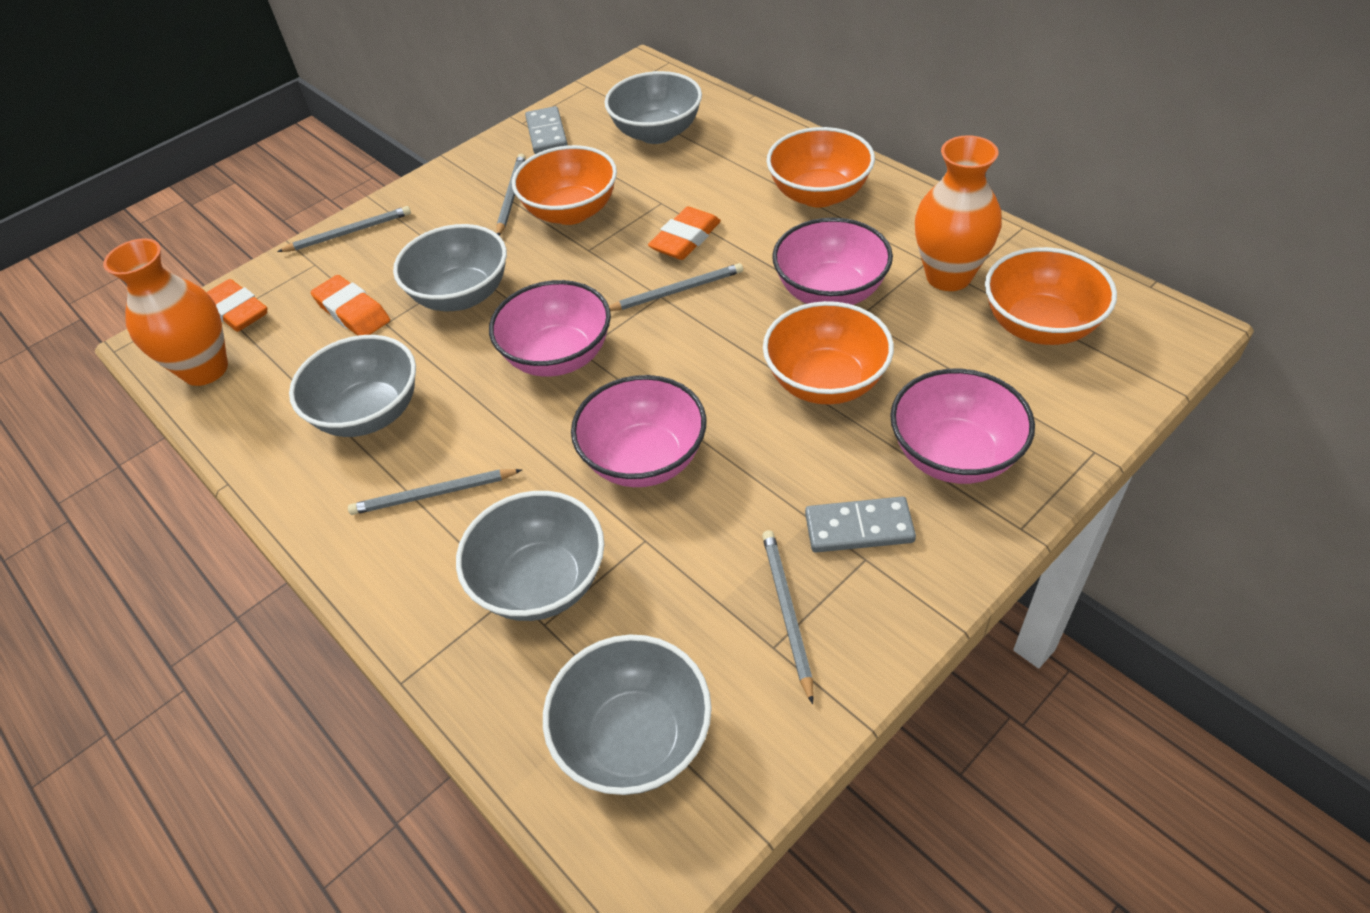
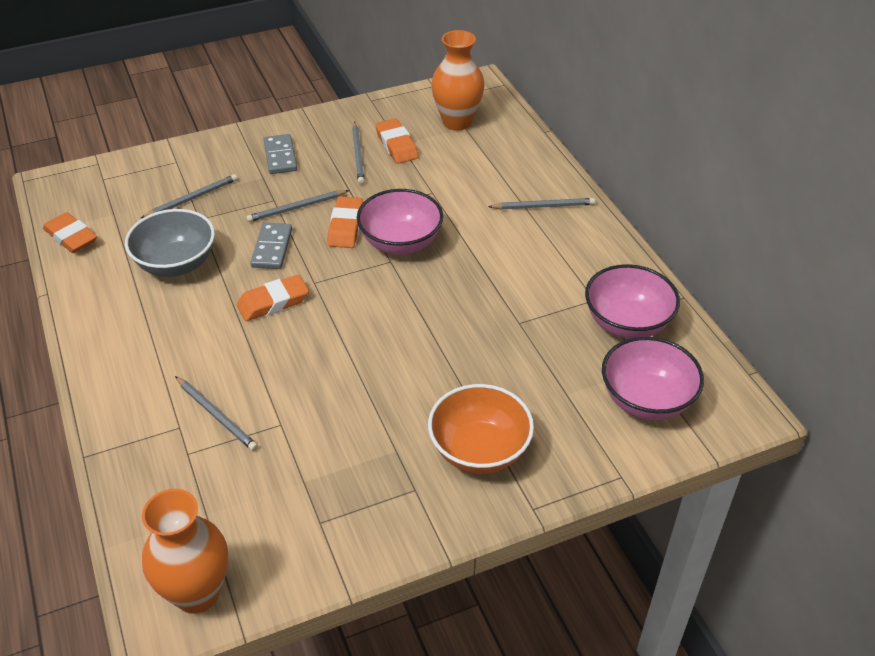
grey bowl: [289,335,416,437] [393,224,507,311] [456,491,604,621] [543,635,712,795] [605,71,702,144] = 5 -> [125,209,215,277] = 1
orange bowl: [512,145,617,225] [763,301,894,405] [767,127,875,208] [985,247,1117,345] = 4 -> [428,384,534,474] = 1
orange eraser: [206,279,267,332] [311,275,390,336] [648,206,721,260] = 3 -> [43,212,97,253] [237,275,309,321] [327,197,363,248] [375,118,418,164] = 4
pink bowl: [489,280,611,377] [571,375,706,487] [772,218,893,305] [890,369,1035,484] = 4 -> [357,189,443,255] [585,264,680,339] [602,337,704,420] = 3

